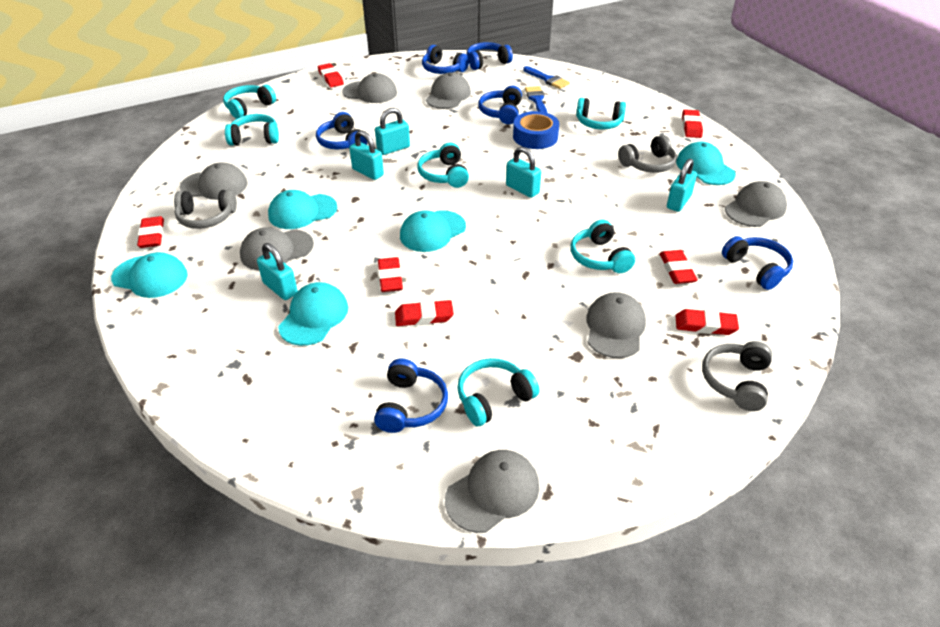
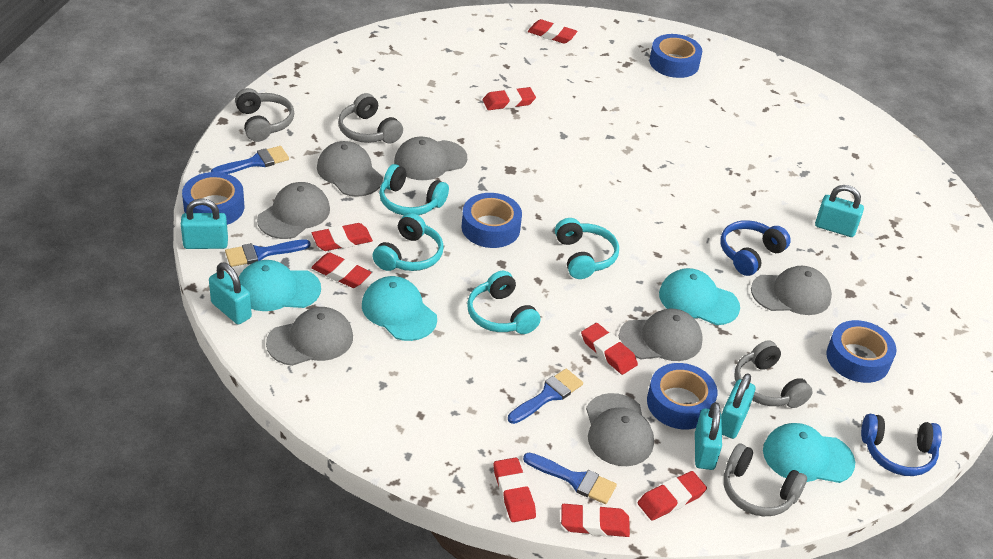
blue brush: [523,66,570,89] [525,86,547,113] = 2 -> [211,146,289,174] [225,239,310,267] [508,368,583,424] [523,453,617,504] = 4
blue headphones: [316,112,368,150] [374,359,448,433] [422,45,469,74] [467,42,513,70] [478,86,522,124] [722,236,793,290] = 6 -> [721,220,791,276] [861,414,942,476] = 2
blue tape: [513,111,559,149] = 1 -> [182,172,244,225] [462,193,522,248] [647,363,718,429] [649,34,702,78] [826,320,896,383] = 5
grey headphones: [174,190,237,229] [618,135,677,173] [702,341,772,411] = 3 -> [235,88,294,142] [338,93,403,143] [723,443,807,516] [734,340,813,408] = 4
red eraser: [137,216,164,248] [318,63,344,87] [378,257,403,292] [395,300,454,326] [660,250,698,284] [676,309,739,335] [682,109,703,138] = 7 -> [311,252,372,288] [312,223,373,251] [483,87,536,110] [494,457,536,522] [528,19,577,44] [561,504,630,537] [581,323,638,375] [638,471,707,521] = 8
turquoise cap: [111,252,188,298] [268,190,337,229] [278,282,348,346] [400,210,466,252] [676,142,736,185] = 5 -> [239,260,321,311] [362,276,437,341] [659,268,740,325] [763,423,855,483] = 4
turquoise headphones: [223,85,276,119] [225,114,279,146] [417,142,469,188] [457,358,539,426] [571,219,635,273] [576,98,626,130] = 6 -> [372,213,444,271] [379,164,449,215] [467,271,540,334] [555,218,619,279] = 4

